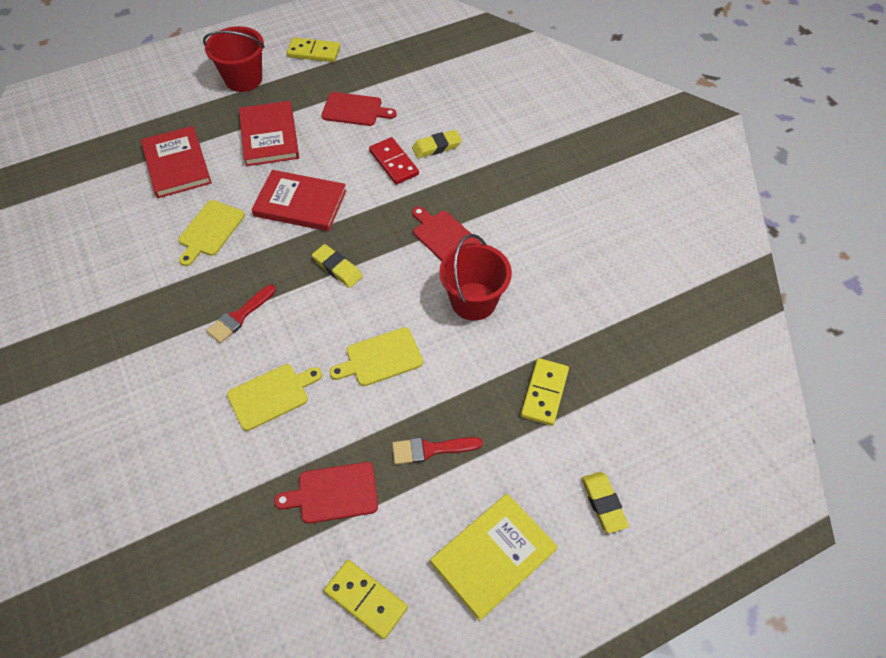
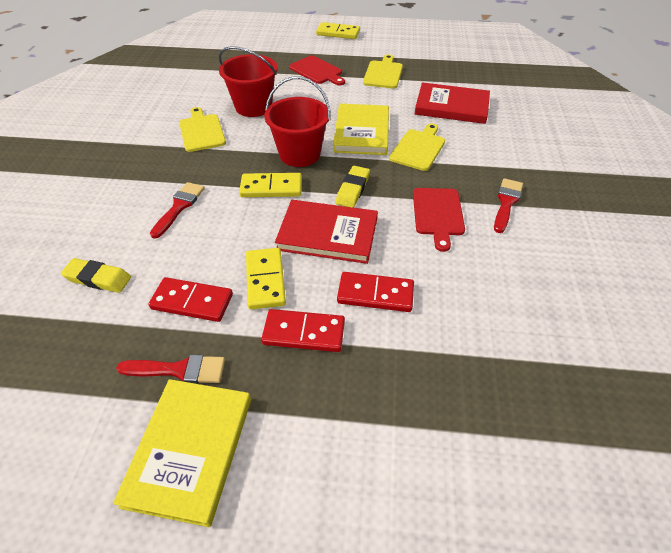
red book: [141,126,212,198] [239,101,299,166] [252,170,347,231] = 3 -> [275,200,378,264] [415,82,490,124] = 2
red brush: [206,285,276,343] [392,437,483,465] = 2 -> [116,355,225,383] [150,182,205,239] [494,178,523,233] = 3
red cutting board: [274,462,378,524] [321,92,397,126] [412,206,482,261] = 3 -> [289,55,345,85] [413,188,465,252] = 2
red domino: [369,137,419,185] = 1 -> [148,277,233,322] [261,309,345,352] [337,272,414,312] = 3
yellow book: [430,493,558,621] = 1 -> [113,379,251,527] [333,104,389,155] = 2
yellow eraser: [312,244,363,288] [412,130,462,158] [581,472,629,533] = 3 -> [61,258,131,293] [336,166,370,208] = 2

